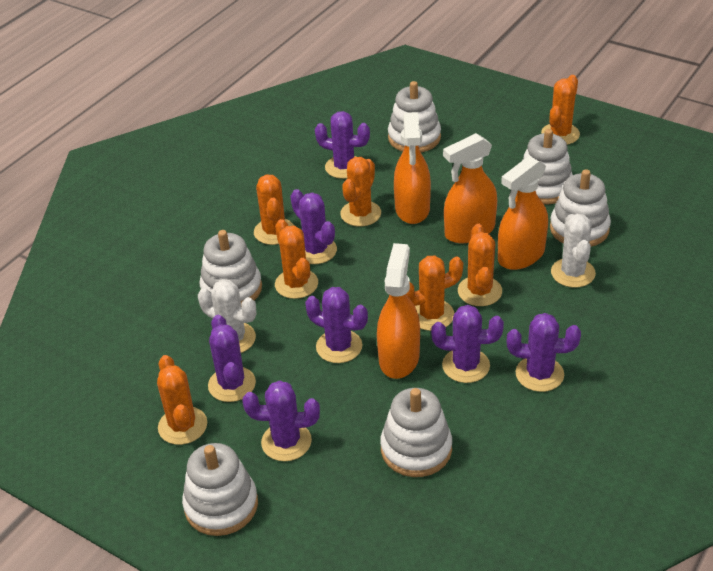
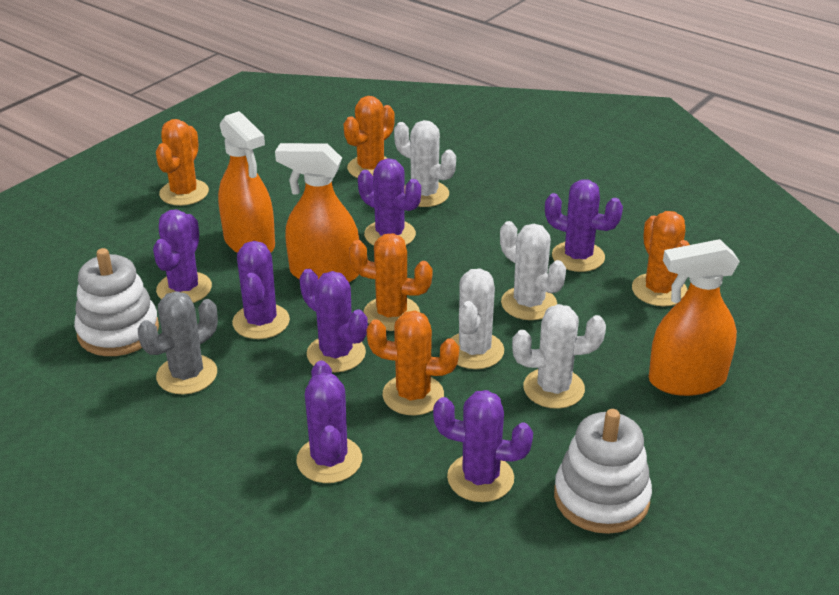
grey cactus: none = 0 -> [138,291,218,394] = 1
orange cactus: [157,355,207,445] [254,174,294,245] [275,219,318,299] [341,157,381,227] [406,256,463,331] [458,224,502,306] [541,75,580,145] = 7 -> [156,119,209,206] [344,96,395,178] [349,233,432,331] [367,311,459,415] [632,211,690,306] = 5
orange spray bottle: [377,243,420,379] [394,112,431,224] [443,133,497,243] [498,156,548,270] = 4 -> [218,111,275,253] [275,143,359,282] [649,239,740,396] = 3
white cactus: [198,279,256,353] [551,213,596,288] = 2 -> [394,120,456,207] [451,268,504,369] [500,221,566,320] [512,304,606,409] = 4
white stacking toy: [182,443,258,536] [199,230,262,307] [380,388,452,477] [388,81,441,152] [522,129,573,204] [550,169,611,247] = 6 -> [74,248,159,356] [554,409,652,534] = 2

